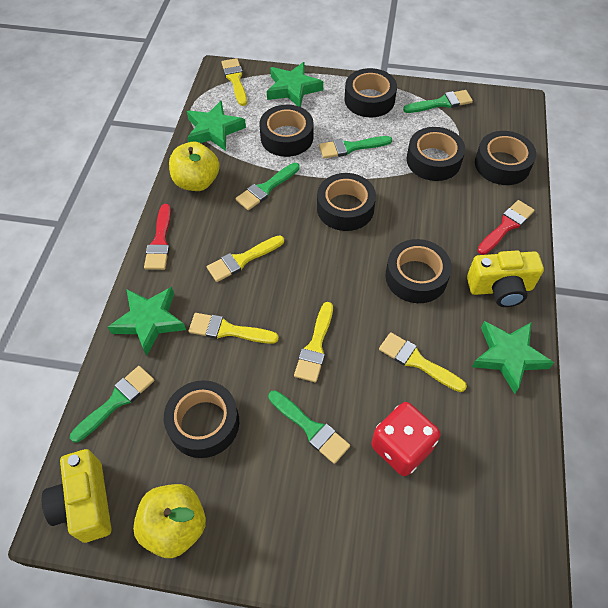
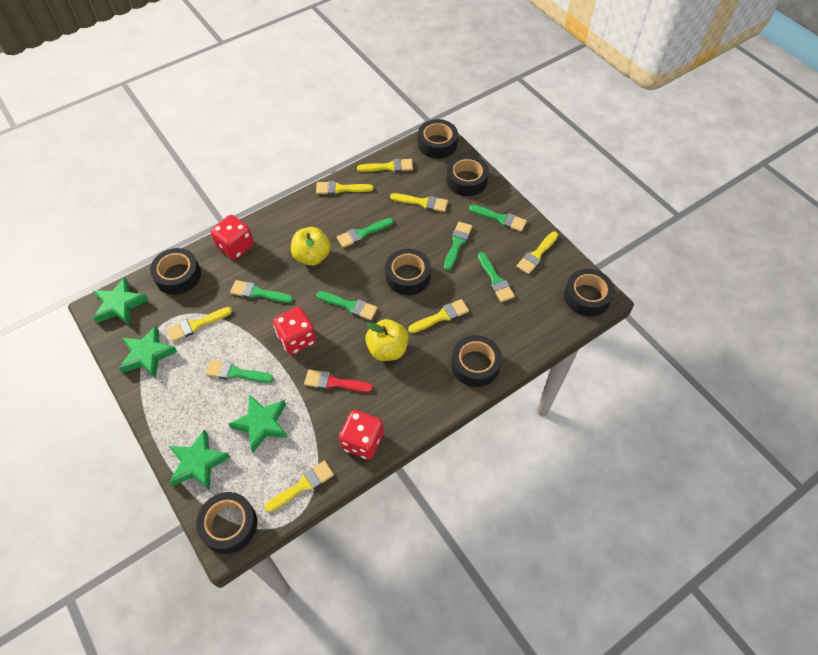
green brush: [70,366,154,443] [236,163,300,210] [268,390,350,464] [319,136,392,158] [403,90,473,113] = 5 -> [206,360,274,383] [230,280,293,303] [316,291,378,320] [337,218,393,248] [444,222,472,271] [469,205,527,232] [478,252,515,302] = 7
red brush: [144,204,171,270] [477,200,535,255] = 2 -> [304,370,373,392] = 1
red dice: [371,402,440,476] = 1 -> [211,215,254,260] [273,307,316,355] [339,410,384,460] = 3
yellow brush: [189,313,279,344] [207,235,284,282] [221,58,247,106] [294,302,333,382] [379,332,467,392] = 5 -> [167,307,232,342] [264,461,334,512] [316,181,374,195] [357,159,413,172] [390,193,448,212] [408,299,469,333] [516,232,558,274] = 7
yellow camera: [41,449,111,543] [467,250,544,307] = 2 -> none = 0

